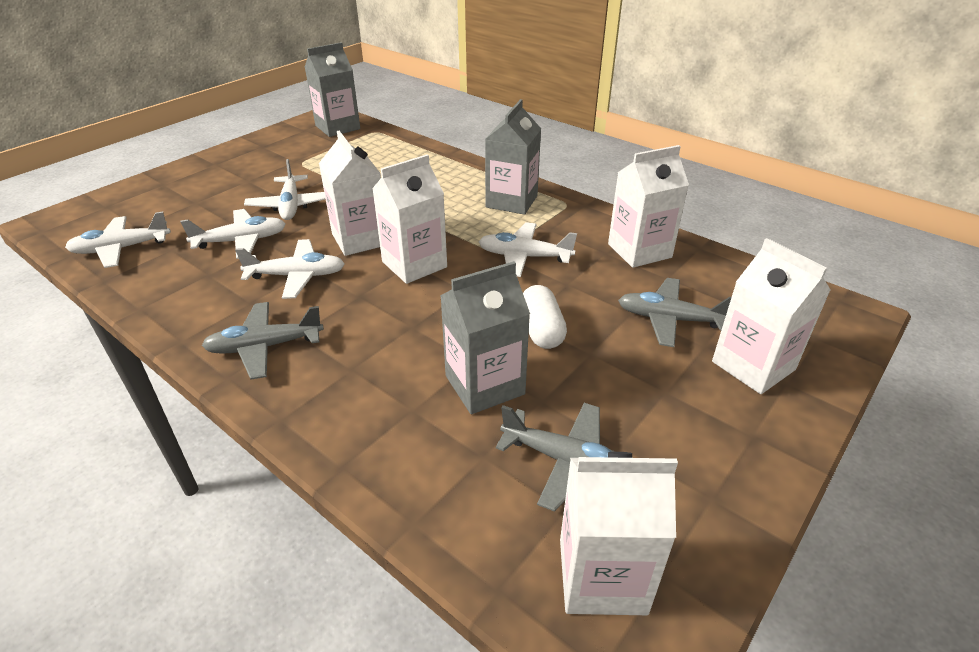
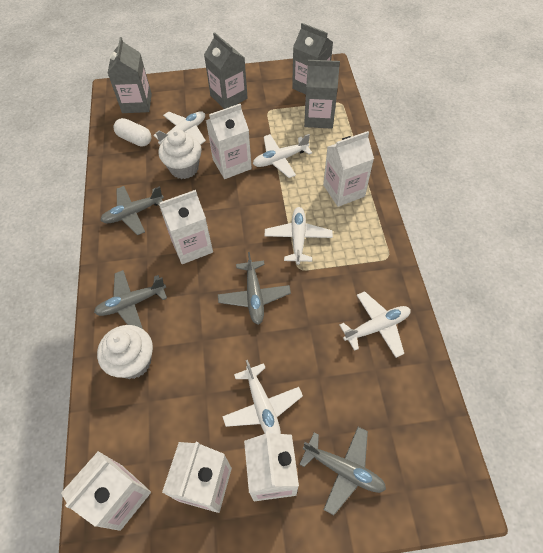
grey carton: [305,42,360,137] [440,261,530,414] [485,99,541,215] = 3 -> [108,37,152,113] [204,32,248,109] [292,23,333,94] [304,60,340,129] = 4
grey plane: [202,302,324,379] [496,403,615,512] [618,278,732,347] = 3 -> [94,270,167,329] [100,186,164,235] [218,252,291,325] [299,427,386,515] = 4
white carton: [319,131,381,256] [372,154,447,284] [560,452,678,615] [608,145,689,268] [712,238,831,394] = 5 -> [61,451,151,531] [159,190,213,264] [162,442,232,513] [206,104,252,179] [244,431,299,501] [323,131,374,207] = 6
white cupcake: none = 0 -> [97,325,153,379] [159,129,202,179] = 2

